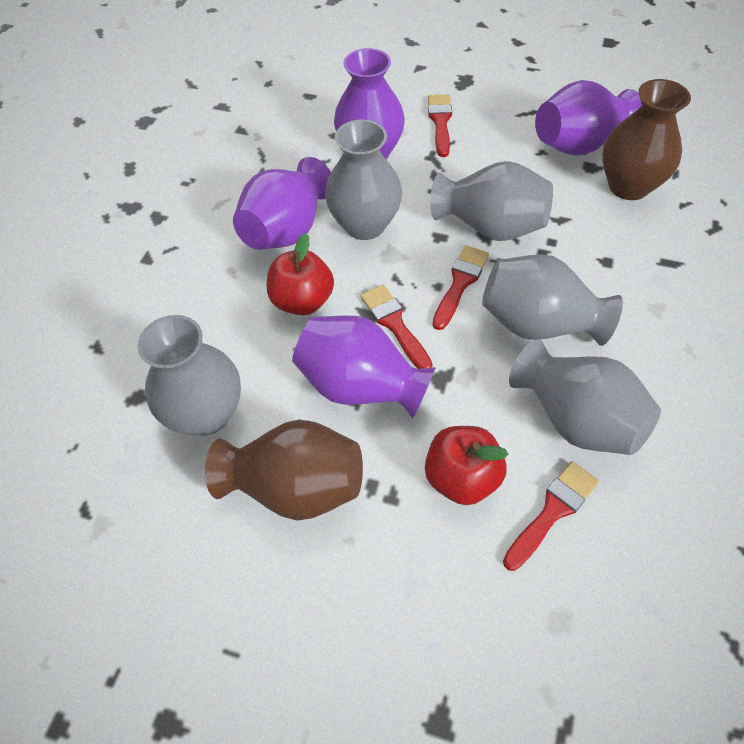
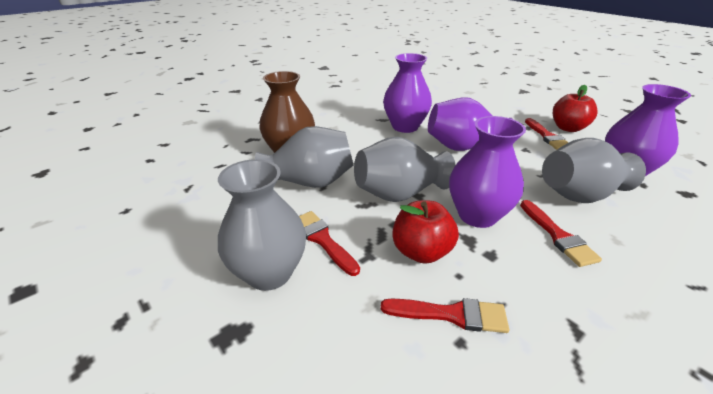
brown vase: [205,419,363,521] [602,79,691,200] = 2 -> [259,71,315,153] = 1
grey vase: [137,315,241,436] [325,119,402,240] [430,161,553,241] [482,254,623,346] [509,339,661,455] = 5 -> [218,159,306,291] [255,126,354,188] [354,137,456,202] [542,138,646,203] = 4

